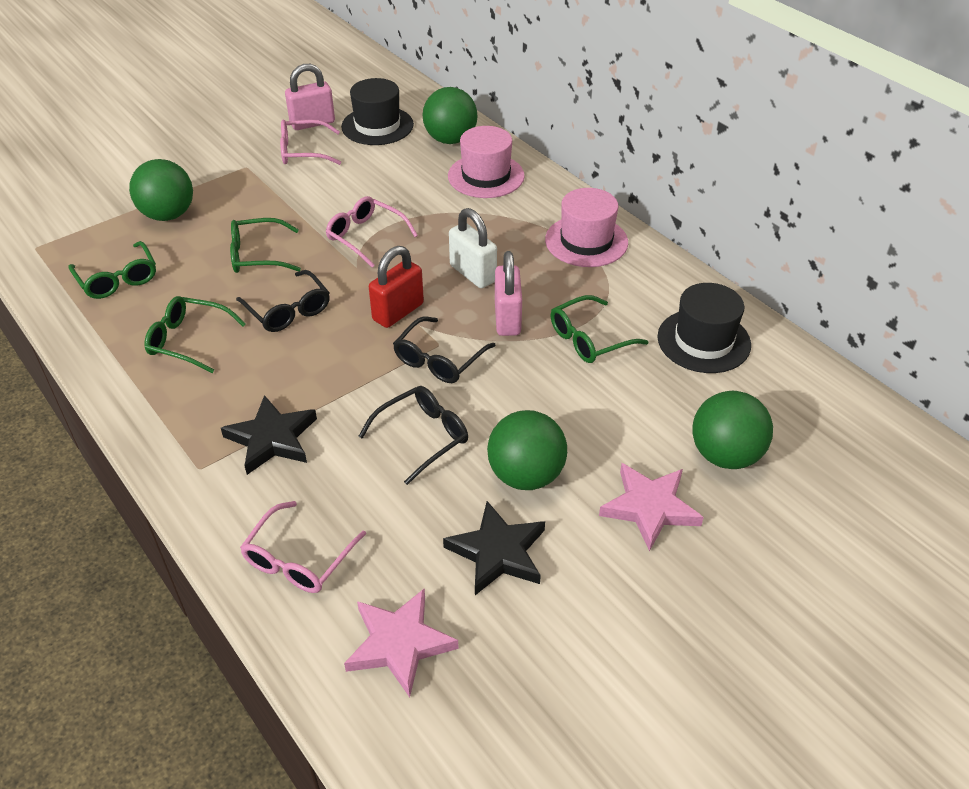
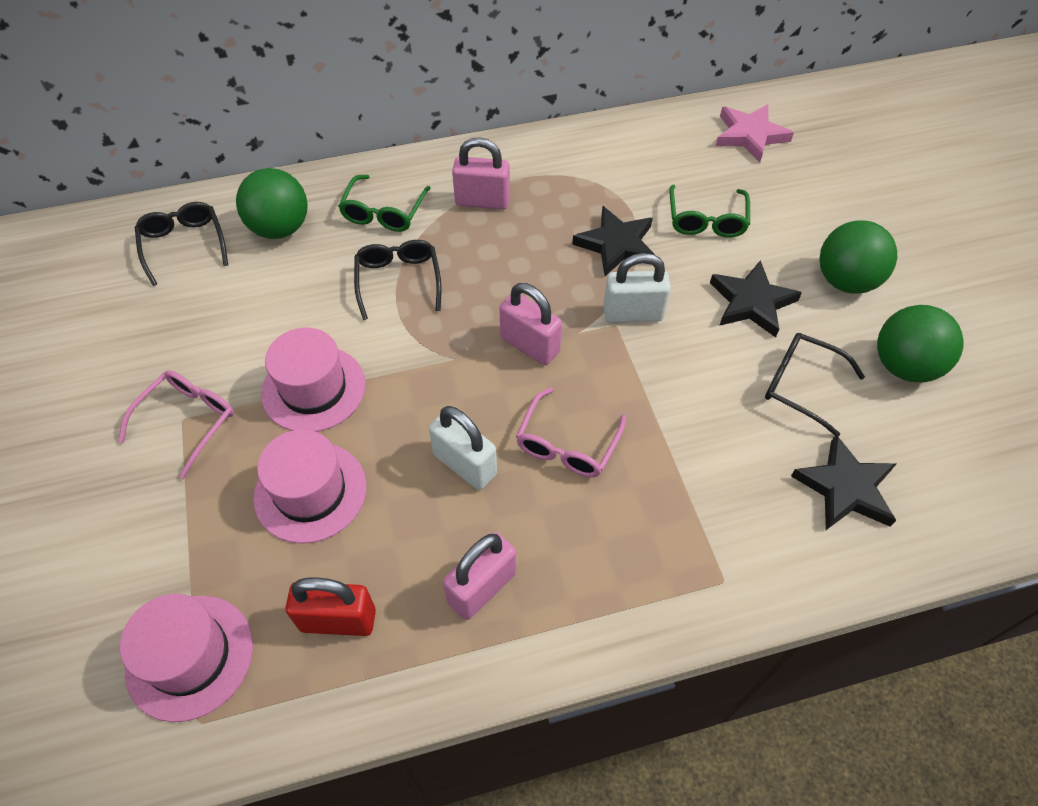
black hat: [341,78,414,145] [657,283,751,373] = 2 -> none = 0
black star: [221,395,317,475] [443,501,545,595] = 2 -> [572,206,656,276] [710,260,802,337] [791,435,897,530] = 3
green ball: [129,159,193,221] [423,87,478,144] [487,410,567,490] [692,391,773,469] = 4 -> [236,168,308,239] [820,220,897,294] [877,305,963,382] = 3
green glasses: [68,241,156,299] [144,296,246,373] [230,218,301,273] [550,295,649,363] = 4 -> [338,175,431,232] [669,185,750,238] = 2
pink glasses: [240,501,366,593] [280,119,341,165] [326,196,418,268] = 3 -> [118,370,234,479] [516,387,626,477] = 2
pink hat: [448,126,525,198] [545,188,628,267] = 2 -> [120,594,253,722] [253,429,366,544] [261,328,366,432] = 3
pink padlock: [285,64,335,130] [495,251,522,336] = 2 -> [443,532,516,620] [452,137,510,210] [499,283,562,365] = 3
pink star: [344,588,459,697] [599,463,704,552] = 2 -> [716,104,794,162] = 1
white padlock: [449,208,497,288] = 1 -> [429,406,497,490] [603,253,671,323] = 2

